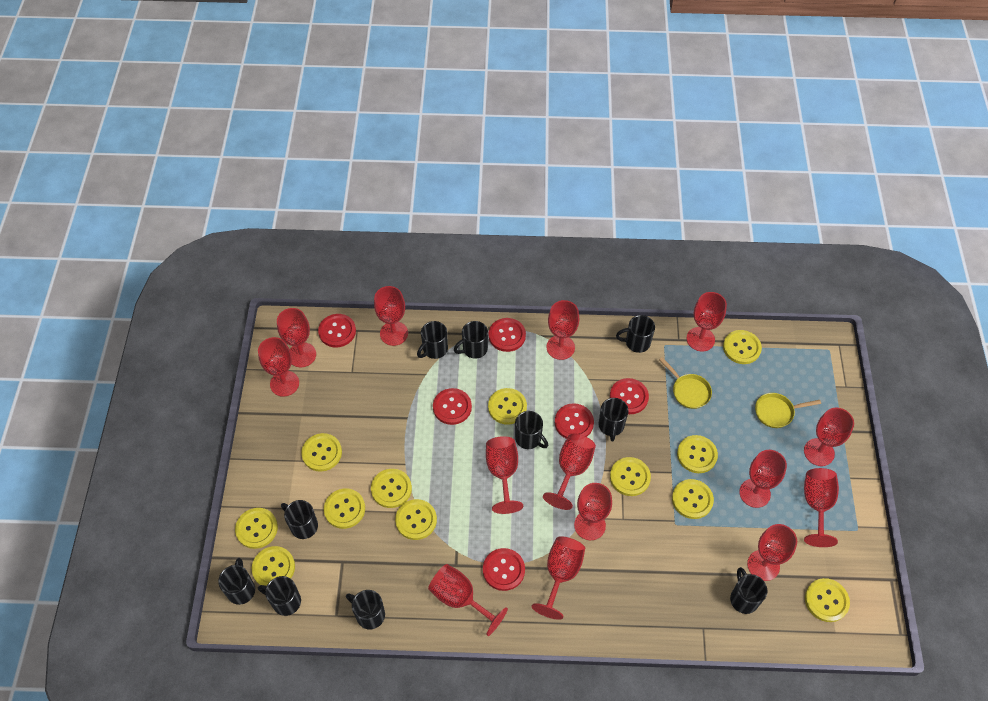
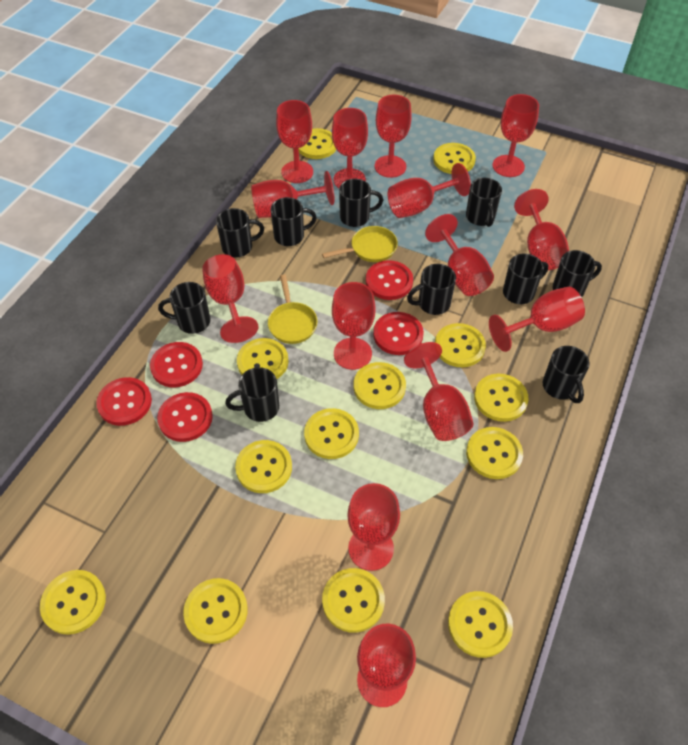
red button: [318,314,356,348] [433,388,472,425] [483,548,525,591] [489,318,526,352] [555,403,594,439] [610,378,649,414] = 6 -> [96,377,152,426] [150,342,203,387] [157,392,213,442] [366,260,413,300] [373,312,424,355] = 5
yellow button: [235,508,278,549] [252,546,295,586] [301,433,342,472] [324,488,365,529] [371,469,412,508] [395,499,437,540] [488,388,527,425] [610,457,651,496] [672,479,714,519] [677,435,718,473] [723,330,762,364] [805,578,850,622] = 12 -> [40,570,106,635] [183,578,248,644] [235,440,292,493] [237,338,289,379] [298,128,336,159] [304,408,359,459] [322,568,385,633] [354,362,406,409] [433,143,476,174] [435,323,486,367] [448,591,513,658] [466,427,523,479] [474,374,529,422] = 13

